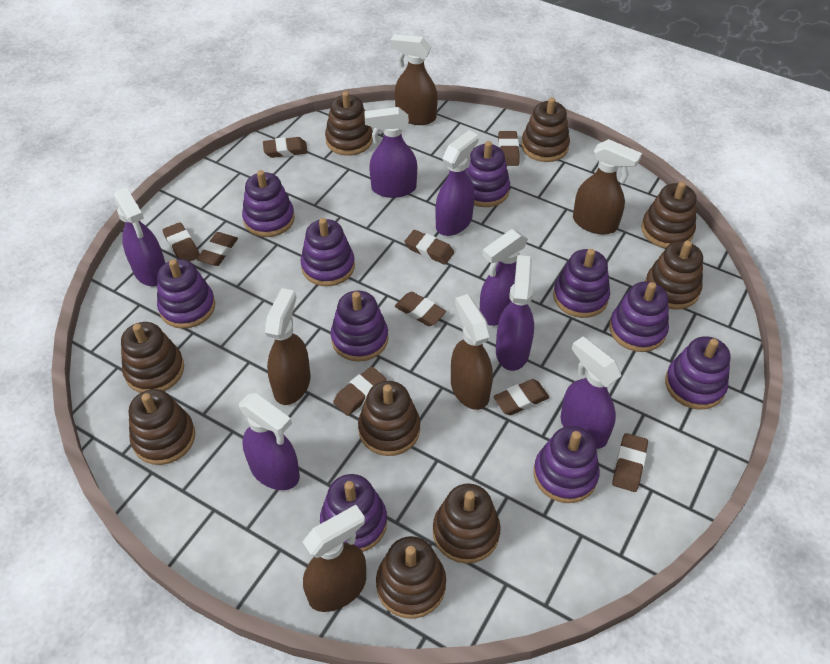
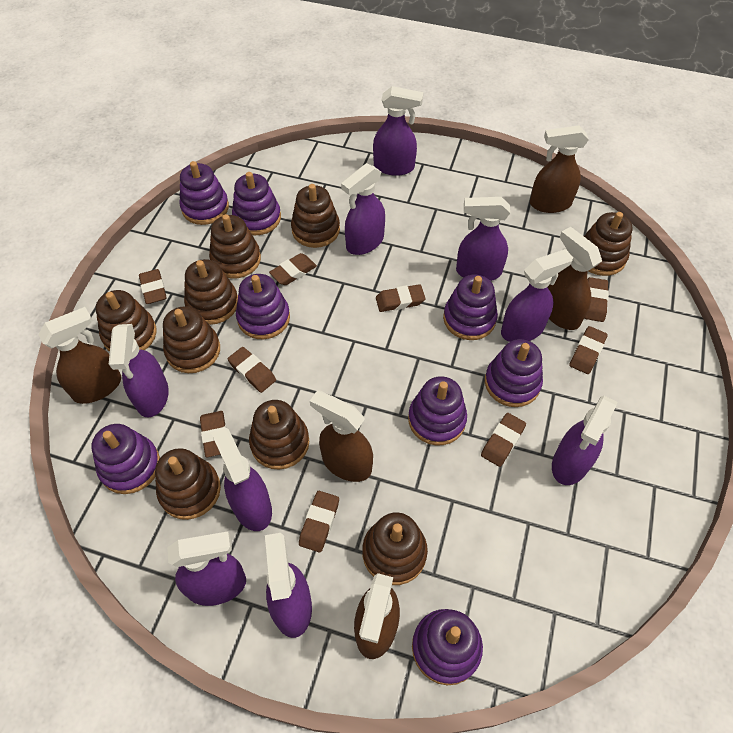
purple spray bottle: [113,187,165,286] [239,393,300,490] [364,107,417,198] [435,131,479,236] [480,229,528,326] [496,255,534,371] [561,336,621,449] = 7 -> [109,324,169,417] [167,531,246,606] [211,427,272,531] [265,533,312,638] [341,163,385,255] [373,86,423,176] [456,197,510,281] [501,249,573,342] [552,396,617,485] = 9
purple stacking toy: [157,259,215,329] [242,170,295,237] [301,218,355,286] [320,474,387,552] [331,291,388,362] [465,141,510,207] [533,426,600,503] [553,249,610,318] [609,282,669,352] [665,336,730,410] = 10 -> [91,424,160,494] [179,161,229,225] [232,172,281,236] [236,274,290,339] [408,376,467,445] [412,609,483,685] [443,275,498,340] [485,339,543,407] = 8

